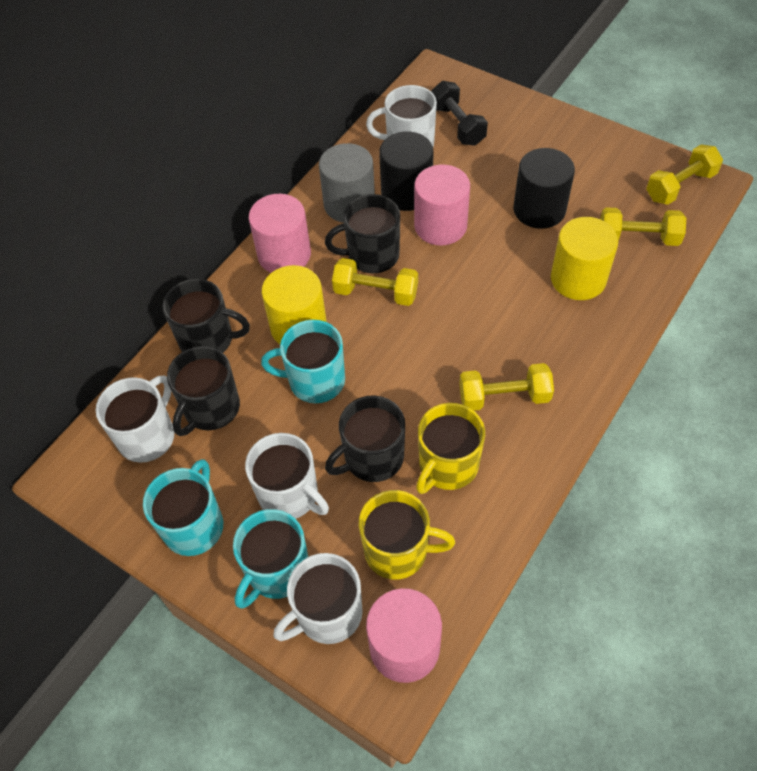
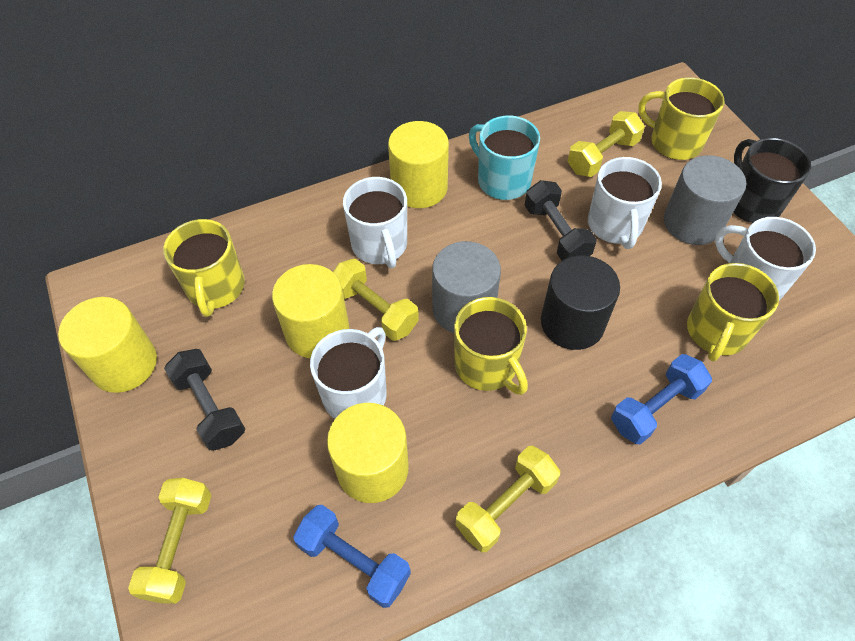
black cylinder: [379,131,433,211] [513,148,575,229] = 2 -> [541,255,620,350] = 1
black dumbbell: [431,81,488,146] = 1 -> [164,349,245,451] [524,180,597,261] = 2
black mug: [162,279,250,353] [167,346,240,436] [325,194,400,273] [325,395,405,482] = 4 -> [733,138,811,223] = 1
blue dumbbell: none = 0 -> [293,505,411,608] [611,354,712,444] = 2
grey cylinder: [319,143,375,223] = 1 -> [432,241,501,333] [664,155,746,245] = 2
pink cylinder: [249,194,311,273] [366,588,442,683] [414,165,470,246] = 3 -> none = 0
turquoise mug: [143,459,223,556] [233,509,308,609] [261,320,345,403] = 3 -> [469,116,540,200] = 1
yellow cylinder: [262,265,327,344] [551,217,618,300] = 2 -> [58,297,157,393] [272,264,349,358] [327,403,409,503] [388,121,449,208] = 4
yellow mug: [359,490,455,579] [416,403,485,494] = 2 -> [163,219,245,317] [454,297,528,395] [638,77,724,160] [687,263,779,362] = 4

